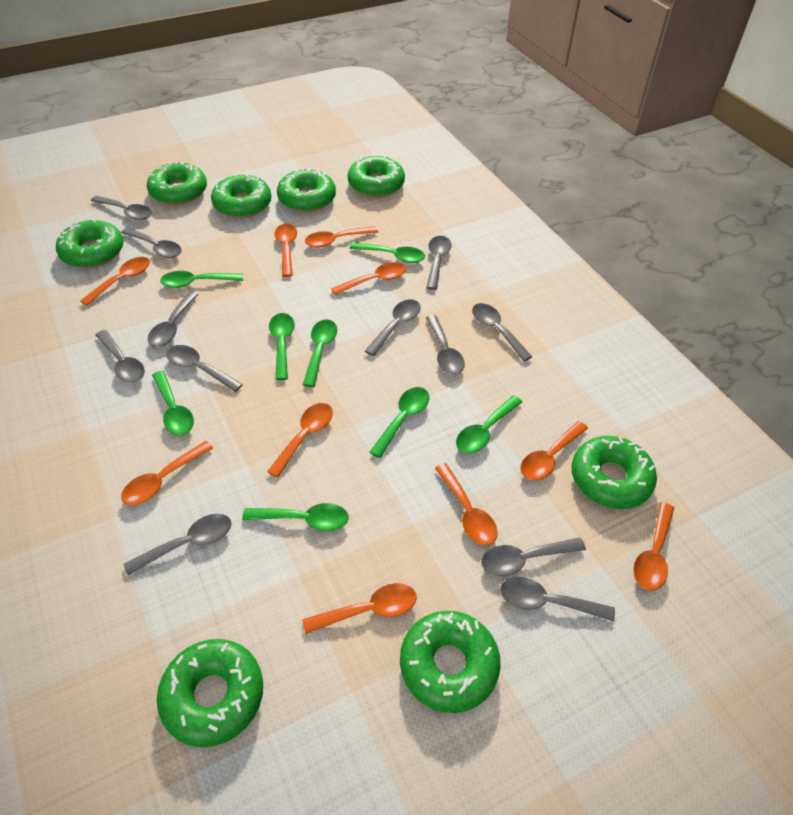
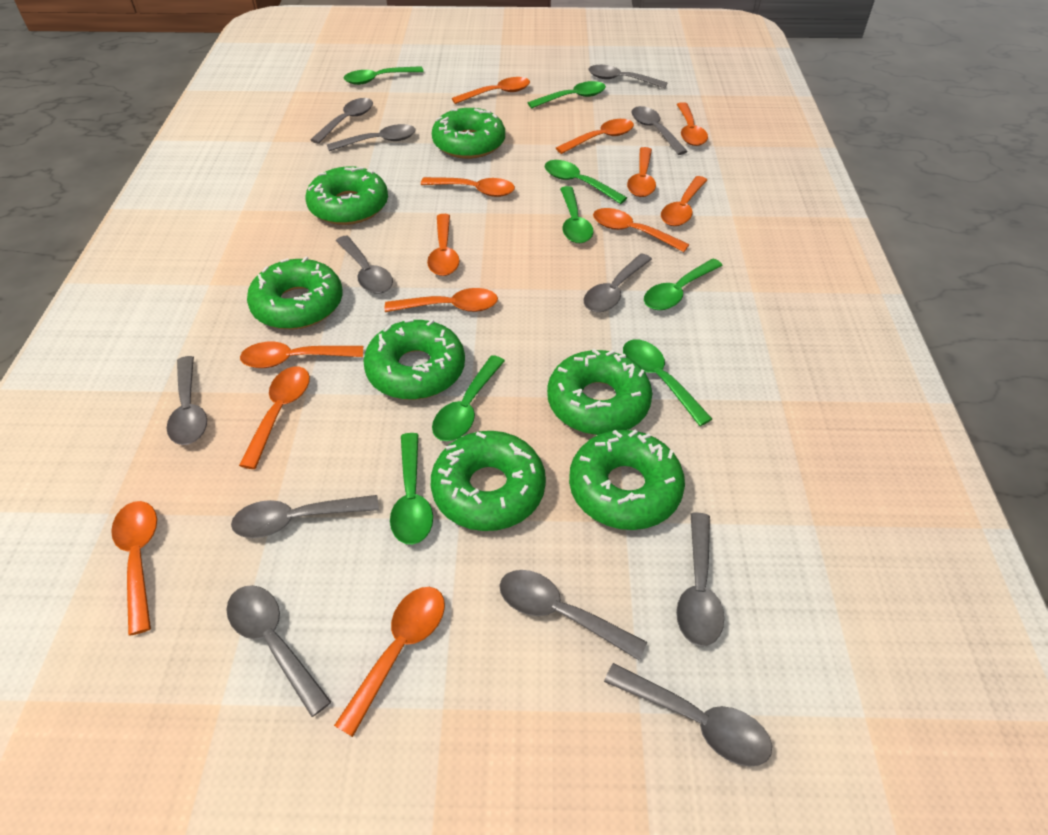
green donut: [56,219,124,268] [147,161,207,205] [157,639,263,747] [211,173,272,218] [277,168,336,212] [348,155,405,197] [400,611,501,713] [572,436,657,509] = 8 -> [247,257,343,329] [306,166,388,225] [363,319,465,400] [431,431,546,531] [432,108,505,159] [547,348,652,435] [569,430,685,530] = 7
orange spoon: [80,257,150,306] [121,441,213,505] [267,403,333,477] [275,224,297,277] [302,583,417,634] [305,226,378,247] [331,262,406,295] [435,463,498,545] [520,421,588,480] [633,502,674,590] = 10 -> [111,501,157,635] [239,367,310,469] [240,342,363,368] [334,587,445,737] [385,288,498,312] [421,177,515,197] [427,214,460,276] [452,77,530,104] [556,119,634,154] [593,208,689,252] [627,147,656,197] [661,176,707,226] [677,102,708,146] = 13

